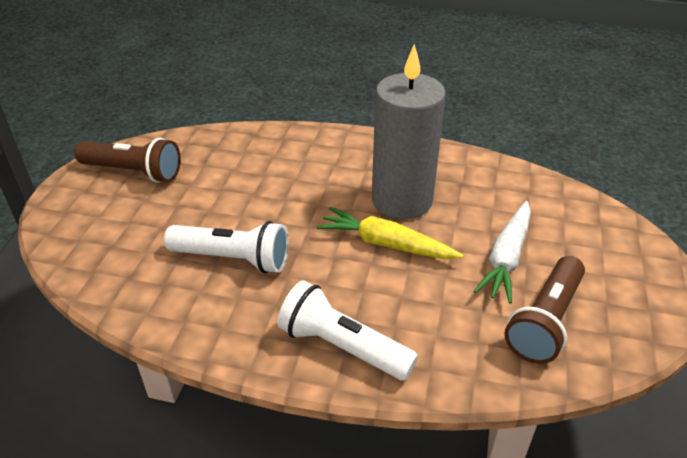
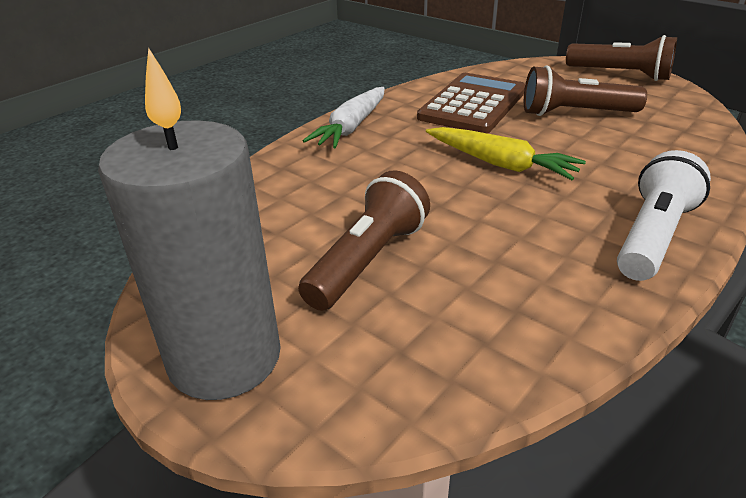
brown calculator: none = 0 -> [417,73,525,134] = 1
brown flashlight: [74,138,181,183] [504,256,585,364] = 2 -> [298,170,430,311] [524,66,647,116] [566,35,677,81] = 3
white flashlight: [164,221,289,273] [277,281,418,381] = 2 -> [617,150,711,281] = 1

